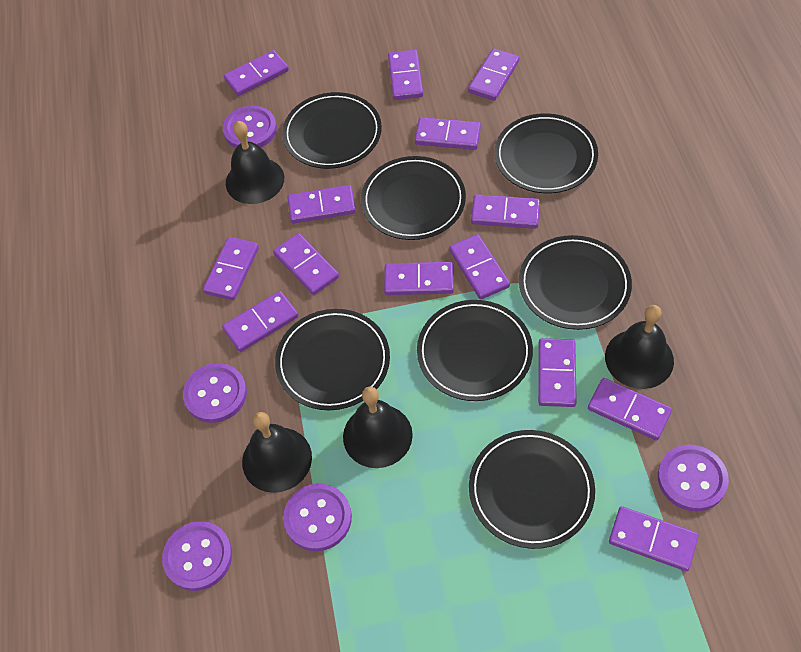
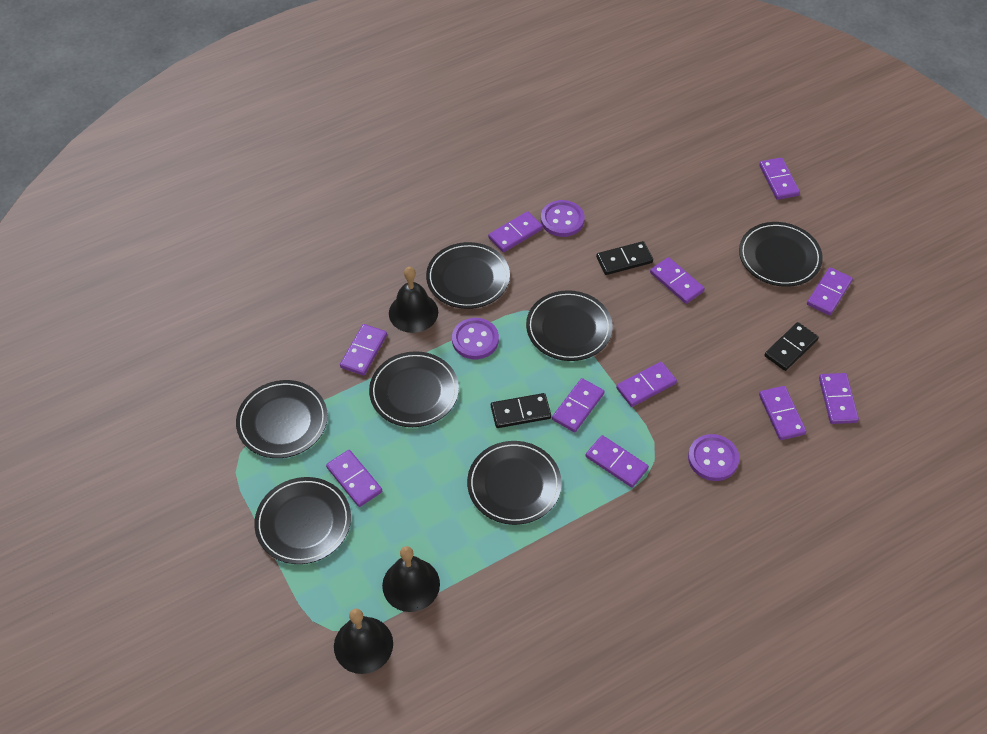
black bell: [226,121,284,204] [242,412,312,493] [343,387,413,468] [605,305,674,389] = 4 -> [334,609,393,674] [382,546,440,612] [389,267,438,333] = 3
black domino: none = 0 -> [491,393,551,428] [596,241,653,275] [764,322,819,371] = 3
purple button: [162,521,232,591] [183,363,247,423] [223,106,277,148] [283,484,352,551] [658,445,729,511] = 5 -> [452,318,499,359] [541,200,585,237] [688,434,739,481] = 3
purple domino: [203,237,259,300] [222,291,299,352] [224,50,289,96] [273,233,339,295] [287,185,356,224] [384,262,454,295] [388,50,423,100] [415,117,481,150] [449,234,510,300] [468,48,519,101] [471,194,540,229] [538,338,577,407] [588,378,672,440] [609,506,699,571] = 14 -> [326,450,382,507] [340,324,387,376] [488,211,543,252] [552,378,604,432] [585,435,649,488] [616,362,677,407] [650,257,705,304] [759,158,800,200] [759,386,807,440] [807,267,853,315] [819,373,859,424] = 11

